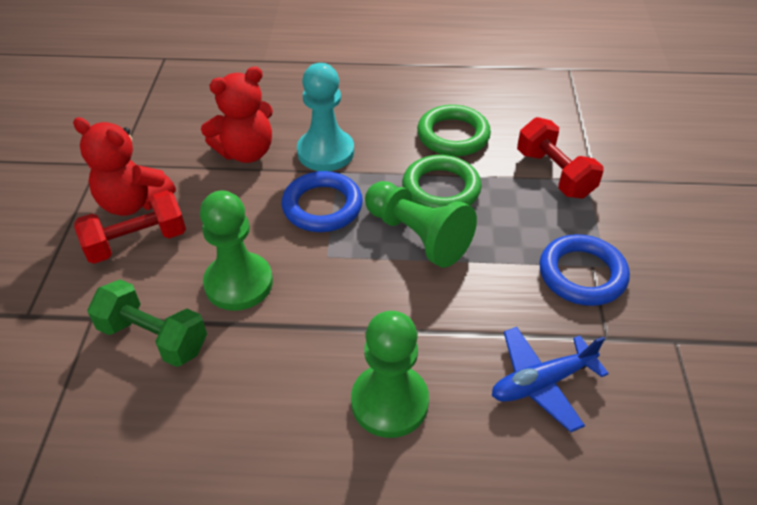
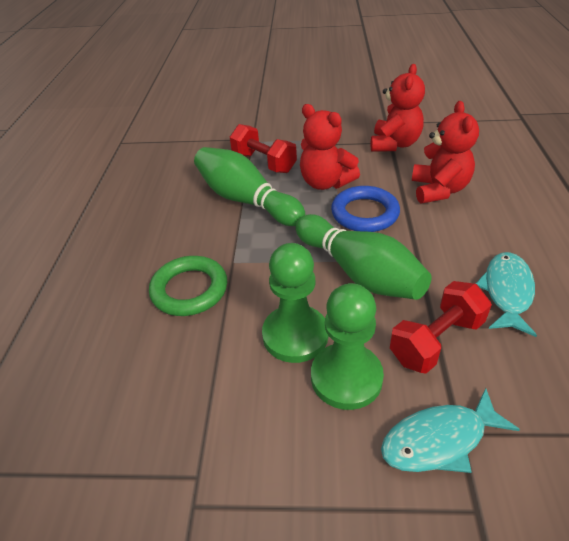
blue plane: [492,327,609,432] = 1 -> none = 0
blue ring: [282,171,363,232] [539,234,630,306] = 2 -> [331,186,400,232] = 1
green bowling pin: none = 0 -> [194,147,305,226] [295,214,432,300] = 2
green dumbbell: [87,279,207,367] = 1 -> none = 0
green pawn: [200,190,273,311] [351,311,429,438] [365,181,477,268] = 3 -> [262,243,328,363] [311,283,384,410] = 2
green ring: [402,155,482,208] [417,105,491,156] = 2 -> [149,256,227,316] = 1
red teddy bear: [73,117,176,216] [201,66,273,163] = 2 -> [300,104,360,190] [371,64,425,152] [412,101,479,204] = 3
turquoise fish: none = 0 -> [381,388,520,473] [475,252,537,337] = 2
turquoise pawn: [297,63,354,171] = 1 -> none = 0

